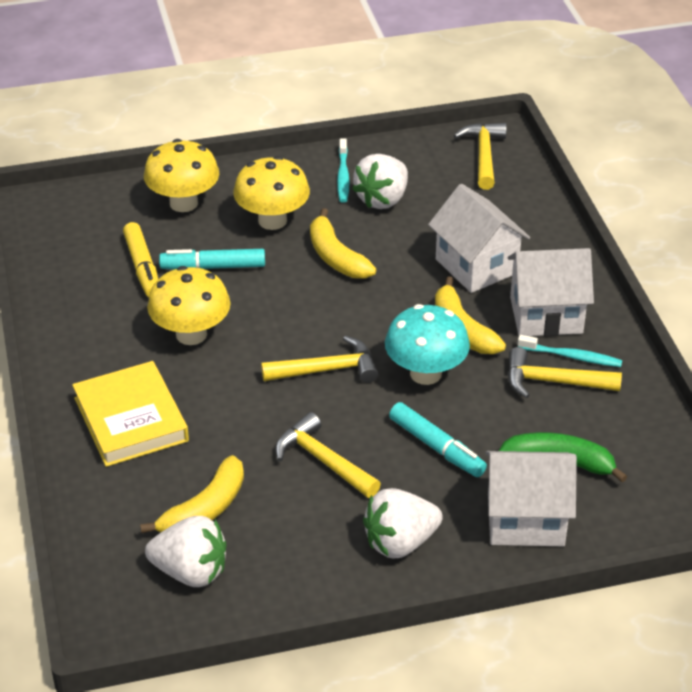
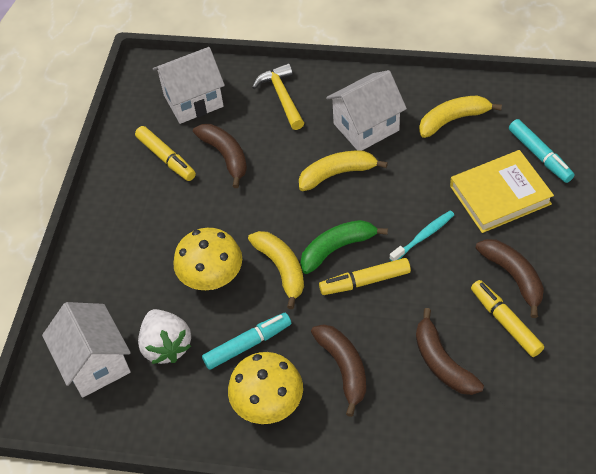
brown banana: none = 0 -> [193,124,247,188] [311,324,366,417] [416,308,484,395] [476,239,544,318] = 4
turquoise mushroom: [385,304,470,385] = 1 -> none = 0
turquoise toothbrush: [337,138,350,203] [517,335,622,367] = 2 -> [389,211,454,261] = 1
white strawberry: [145,516,226,587] [352,154,408,209] [363,488,443,558] = 3 -> [138,309,191,364] = 1
yellow hammer: [261,336,378,383] [275,412,381,498] [454,123,507,190] [507,347,622,398] = 4 -> [252,63,304,130] = 1
yellow marker: [123,222,158,297] = 1 -> [135,126,196,181] [319,258,411,295] [471,280,544,357] = 3
yellow mushroom: [144,139,219,212] [147,266,230,345] [233,156,310,230] = 3 -> [173,228,242,290] [228,352,303,424] = 2

